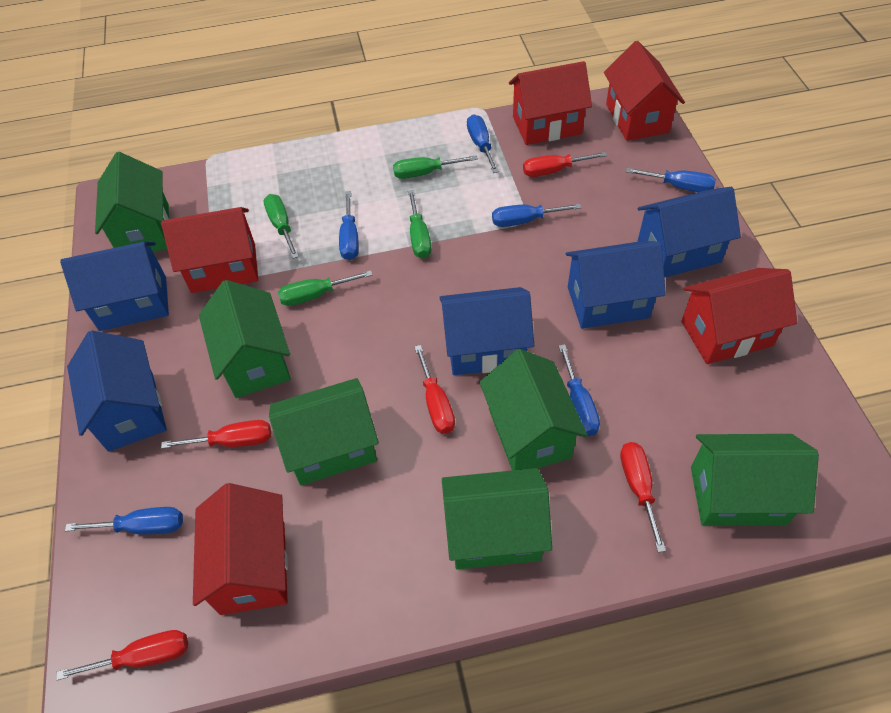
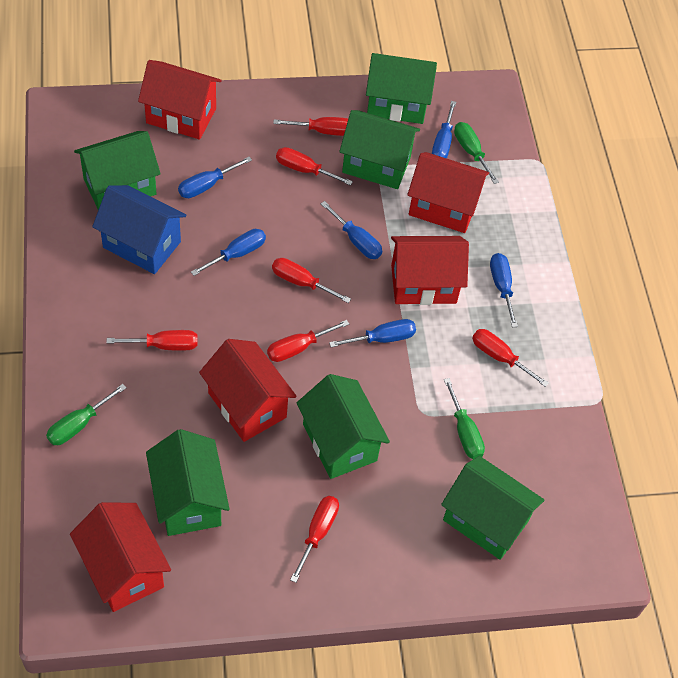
blue house: [60,242,169,331] [67,330,167,452] [439,287,534,375] [566,241,666,329] [637,187,741,278] = 5 -> [92,185,186,274] = 1
green screwdriver: [263,194,299,259] [278,270,372,306] [393,155,478,179] [408,190,432,259] = 4 -> [46,384,127,445] [444,378,485,459] [454,122,499,184] = 3
red screwdriver: [56,630,188,680] [161,420,271,449] [414,345,455,434] [523,152,607,177] [620,442,666,552] = 5 -> [106,330,197,351] [267,320,349,362] [272,258,351,303] [273,117,348,136] [276,147,353,186] [290,496,339,583] [472,329,549,387] = 7

